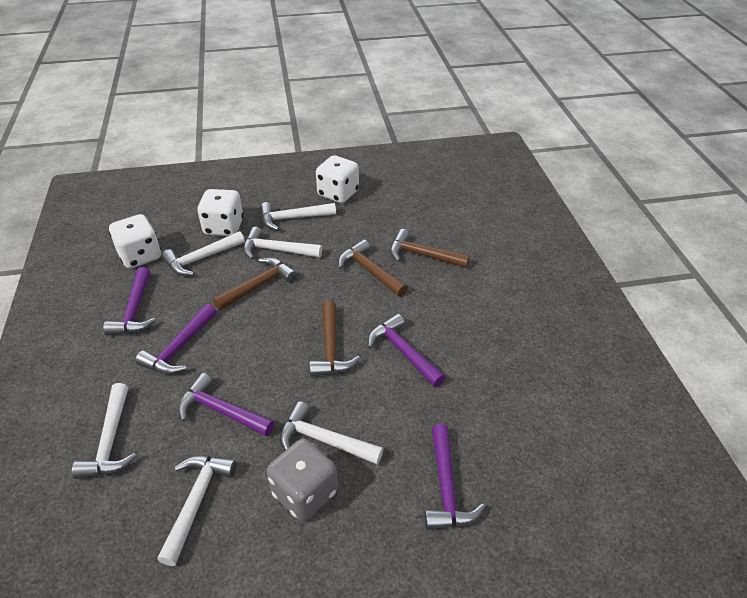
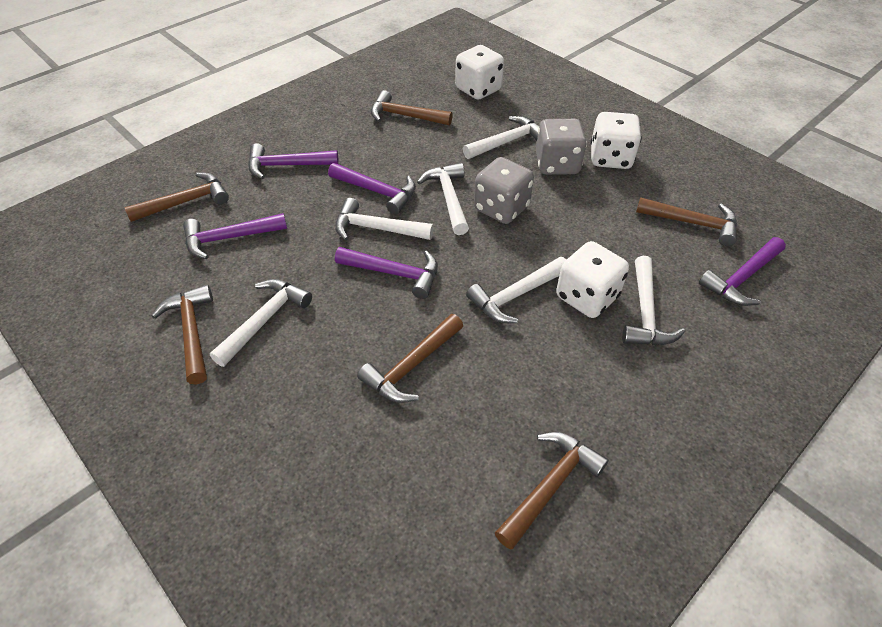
brown hammer: [213,258,297,310] [310,301,360,377] [338,240,408,297] [390,229,470,268] = 4 -> [124,173,229,222] [152,285,213,385] [357,314,463,403] [371,90,453,126] [495,432,609,549] [636,197,737,246] = 6
grey dice: [267,439,338,521] = 1 -> [474,157,534,224] [536,119,587,175] = 2

